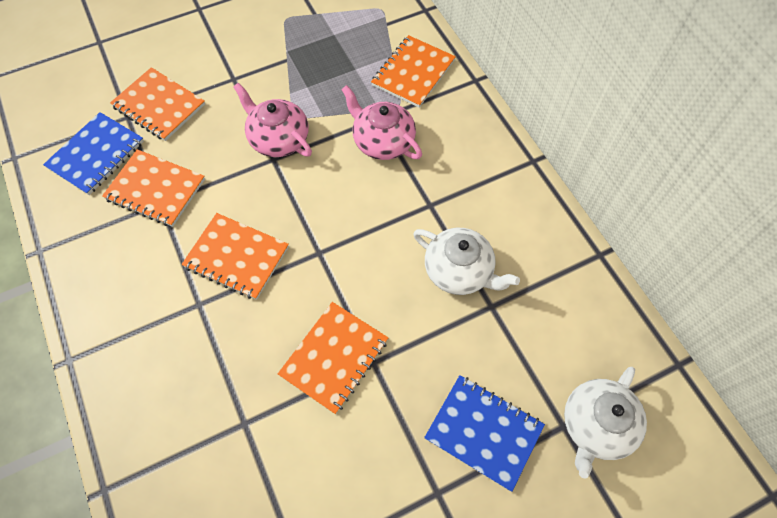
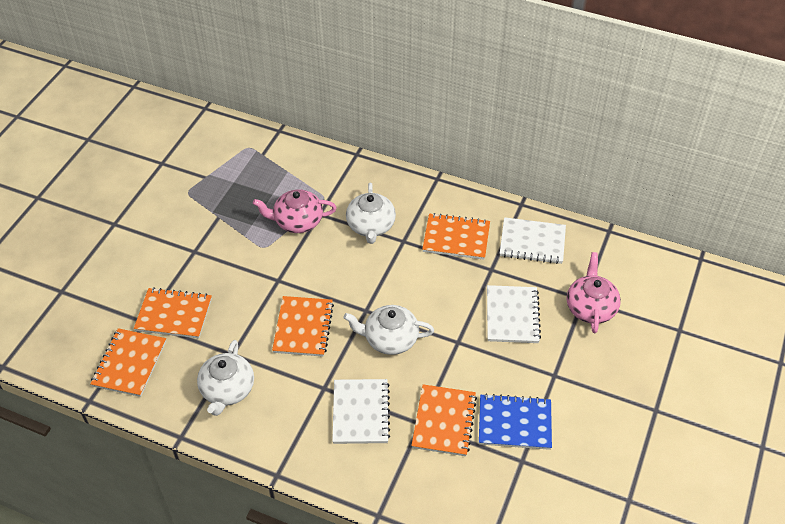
blue notebook: [43,112,144,195] [424,375,545,492] = 2 -> [479,393,552,450] = 1
white notebook: none = 0 -> [332,379,390,444] [487,285,541,343] [500,217,566,264] = 3
white teapot: [413,228,520,295] [564,367,647,478] = 2 -> [197,340,254,416] [343,305,434,355] [346,183,396,244] = 3

